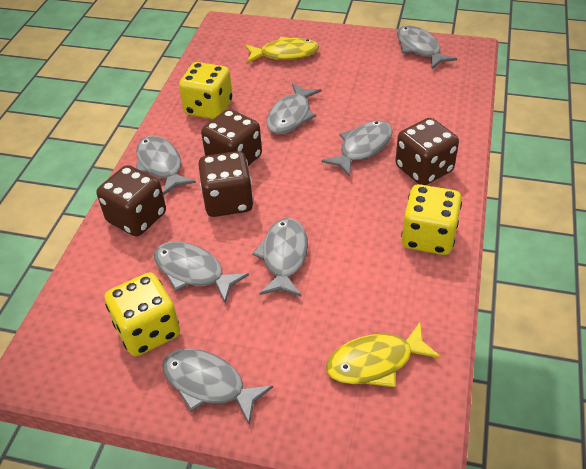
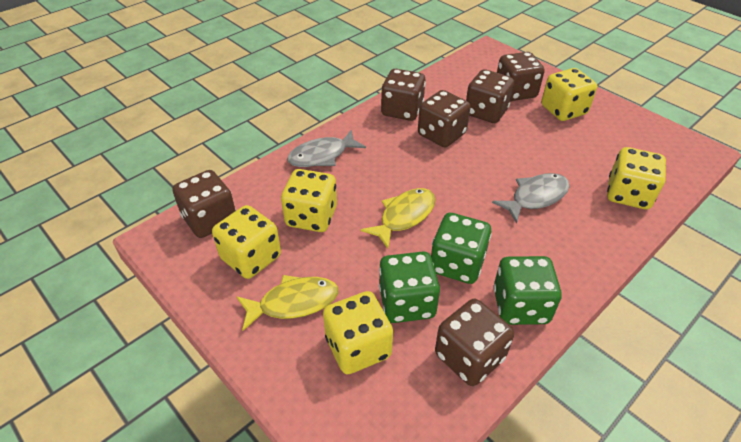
brown dice: [96,165,166,237] [198,151,253,217] [201,109,262,166] [395,118,459,185] = 4 -> [173,170,236,238] [381,69,426,121] [418,90,471,147] [435,299,514,386] [466,69,514,123] [497,52,545,101] = 6
green dice: none = 0 -> [379,252,440,323] [431,213,491,284] [493,256,562,325] = 3
grey fish: [136,136,196,195] [154,242,249,303] [162,348,273,425] [252,218,308,296] [267,83,321,134] [321,121,393,177] [397,25,457,69] = 7 -> [287,130,366,167] [492,173,570,224] = 2
yellow dice: [105,272,180,356] [179,62,233,119] [401,184,462,255] = 3 -> [212,205,281,279] [281,169,337,232] [323,291,393,374] [541,68,597,121] [607,147,666,210] = 5

